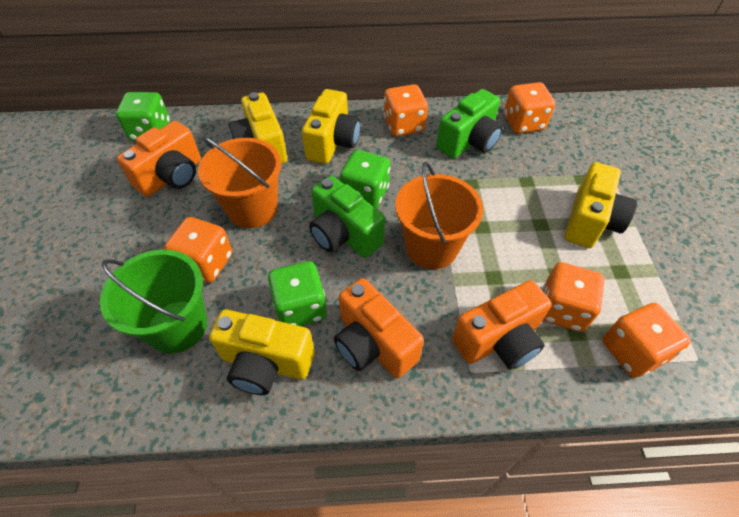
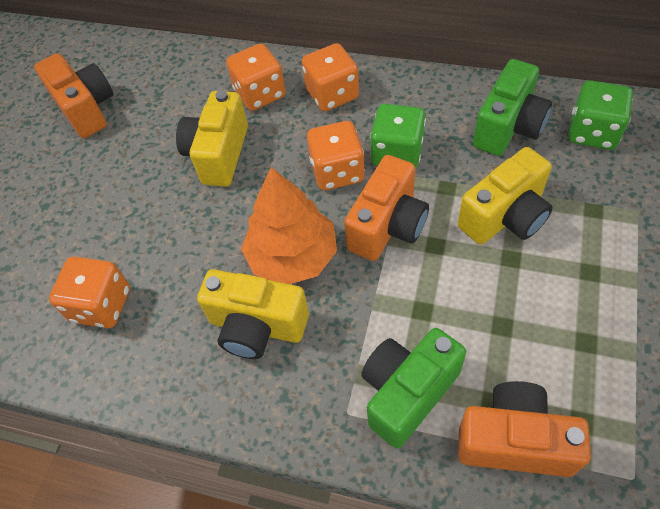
green bucket: [100,250,207,353] = 1 -> none = 0
green dice: [116,92,170,141] [268,261,327,326] [340,150,390,208] = 3 -> [370,104,426,169] [568,80,633,150] = 2
orange bucket: [198,137,281,228] [395,162,483,269] = 2 -> none = 0
orange dice: [164,217,232,283] [384,84,428,137] [504,82,555,134] [543,262,605,332] [602,303,691,378] = 5 -> [49,257,130,328] [226,43,286,111] [302,43,359,111] [307,121,365,190] = 4
orange tree: none = 0 -> [241,167,337,284] = 1
yellow camera: [209,309,315,395] [228,92,287,164] [302,89,361,164] [564,162,637,248] = 4 -> [176,90,248,187] [197,269,309,359] [458,147,553,245] = 3

